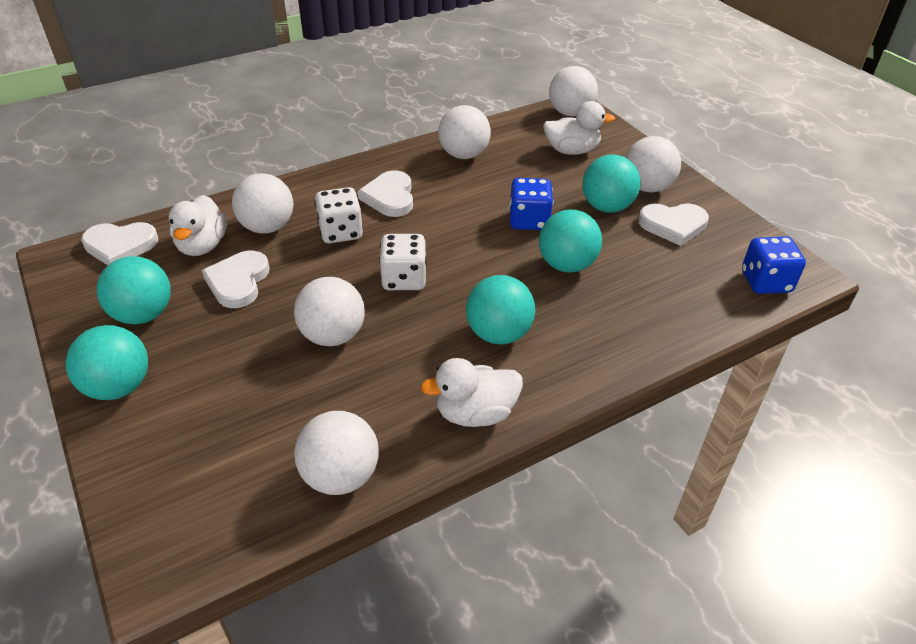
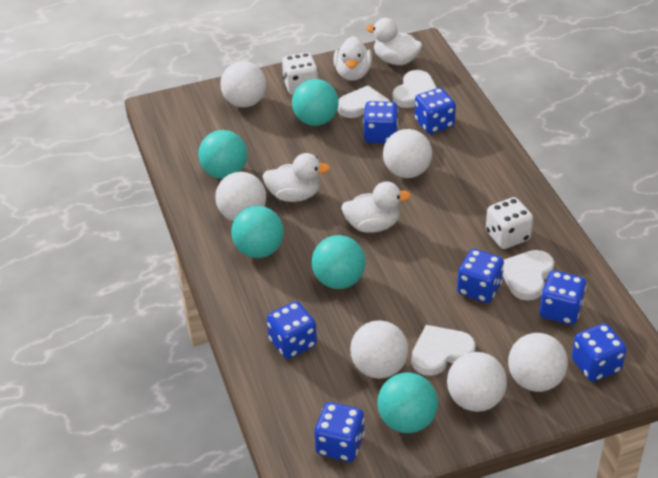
blue dice: [509,178,553,230] [742,236,806,294] = 2 -> [267,301,317,359] [314,402,364,462] [363,101,398,143] [415,88,456,134] [457,249,504,303] [539,270,586,325] [572,323,626,382] = 7
white duck: [169,195,227,256] [421,358,523,427] [543,101,615,155] = 3 -> [263,153,330,202] [333,36,372,81] [341,181,411,233] [366,18,422,65] = 4

